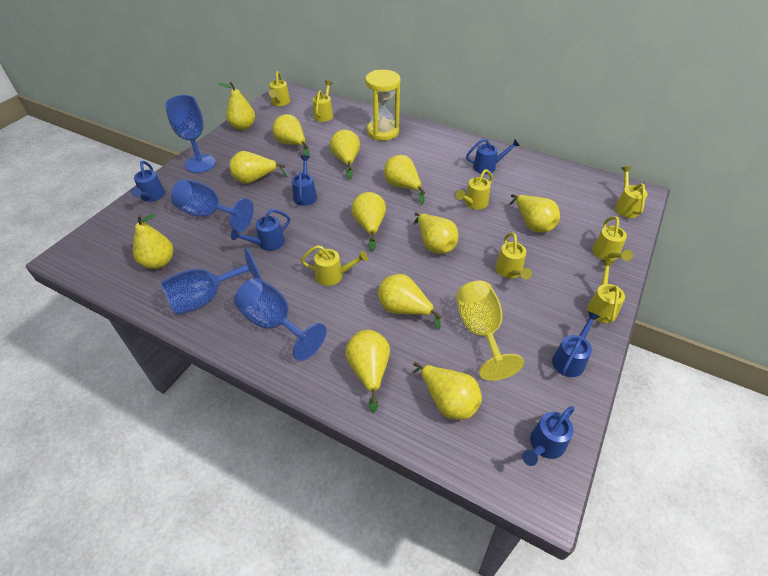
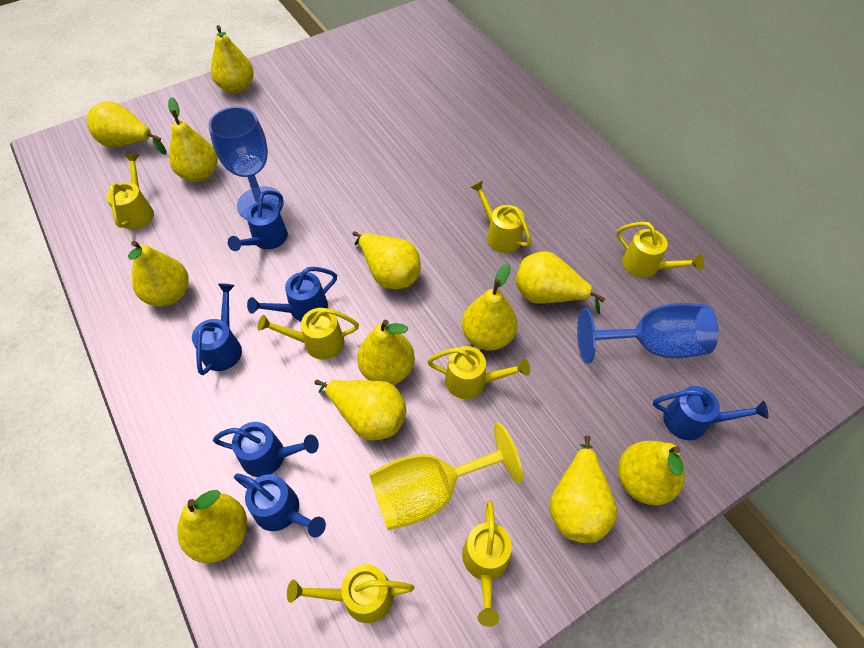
blue goblet: [161,248,261,315] [165,95,216,173] [171,179,254,232] [234,278,327,361] = 4 -> [208,106,284,220] [577,303,718,364] = 2
yellow hourglass: [365,70,401,141] = 1 -> none = 0
yellow watering can: [269,71,290,106] [301,245,368,286] [313,80,333,122] [455,169,493,210] [495,233,532,280] [587,260,625,323] [592,216,633,261] [615,166,648,218] = 8 -> [106,154,154,230] [258,308,359,360] [287,564,414,623] [427,346,530,399] [462,500,512,627] [470,180,532,253] [617,222,704,278] = 7

